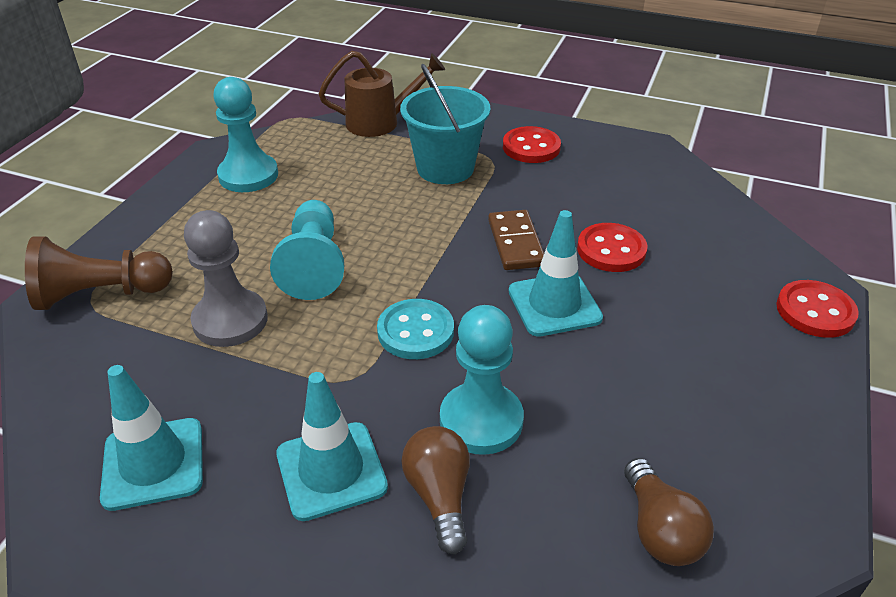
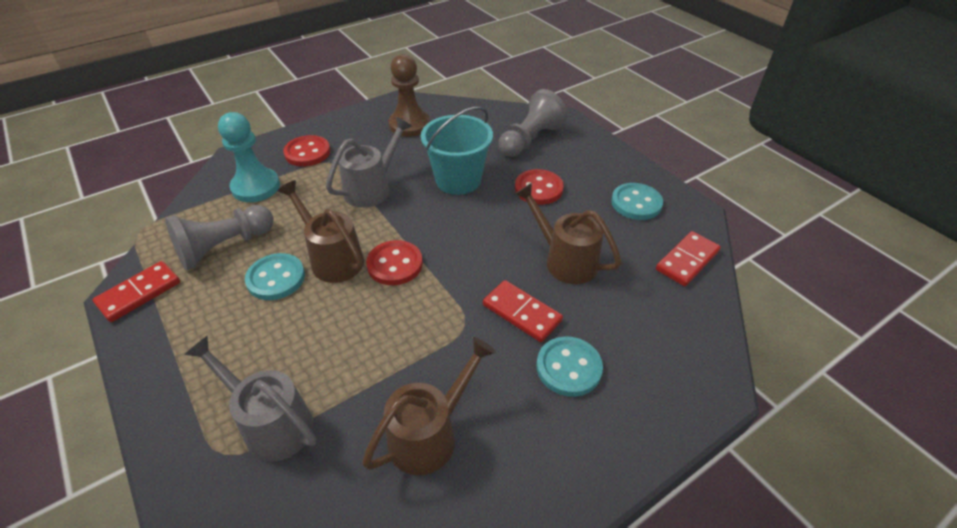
brown domino: [488,210,544,270] = 1 -> none = 0
brown light bulb: [401,426,470,554] [624,458,714,566] = 2 -> none = 0
brown watering can: [319,51,445,137] = 1 -> [277,180,364,283] [362,337,496,475] [514,183,621,284] = 3
grey pawn: [184,210,268,347] = 1 -> [165,205,274,270] [499,89,567,157] = 2
grey watering can: none = 0 -> [184,336,316,462] [326,117,412,208] = 2
red domino: none = 0 -> [92,261,180,322] [483,280,563,342] [656,231,721,286] = 3
turquoise button: [377,299,454,359] = 1 -> [245,253,305,300] [537,336,603,397] [611,183,663,220] = 3
turquoise pawn: [213,77,278,192] [270,200,344,300] [440,305,524,455] = 3 -> [218,112,280,202] = 1
turquoise traffic cone: [100,365,203,511] [276,372,388,521] [509,210,603,337] = 3 -> none = 0

